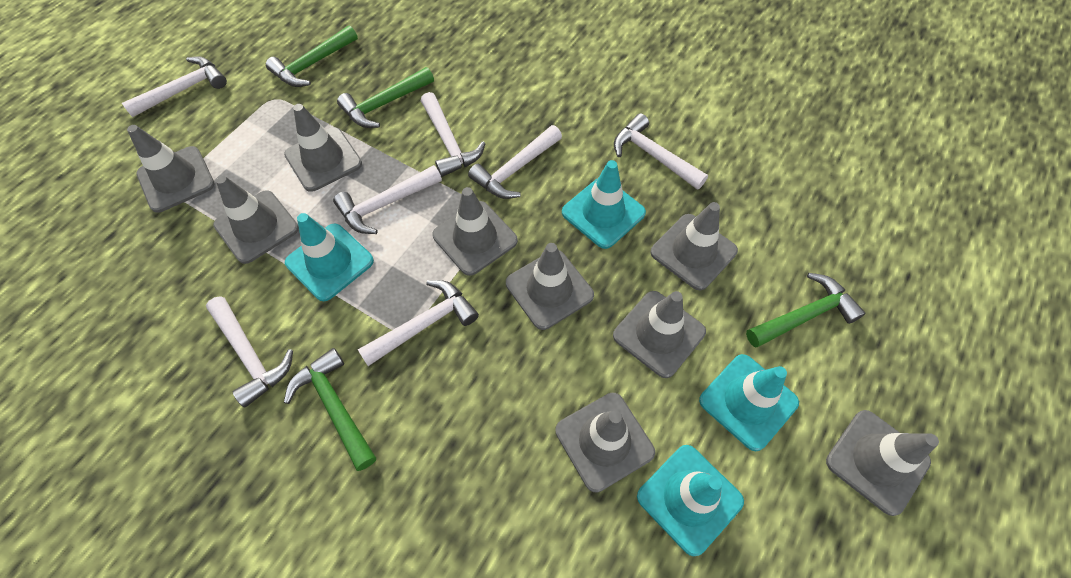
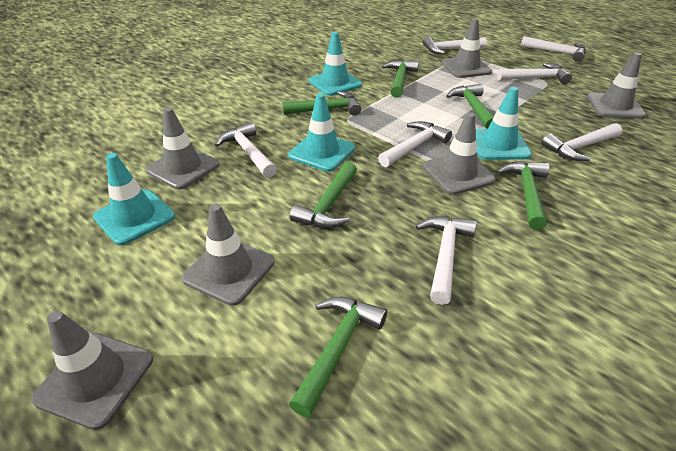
green hammer: [266,25,358,87] [284,348,376,471] [337,67,434,128] [746,273,866,348] = 4 -> [282,91,361,116] [289,297,387,417] [290,161,357,228] [382,60,419,98] [446,84,494,129] [497,161,550,230] = 6
grey traffic cone: [127,125,214,212] [213,175,299,264] [284,104,362,192] [432,187,518,276] [506,243,594,330] [555,393,655,493] [613,291,706,378] [651,202,738,290] [826,410,939,516] = 9 -> [31,311,153,430] [146,107,219,189] [182,204,274,306] [423,113,496,195] [442,18,492,78] [587,52,646,119] = 6

